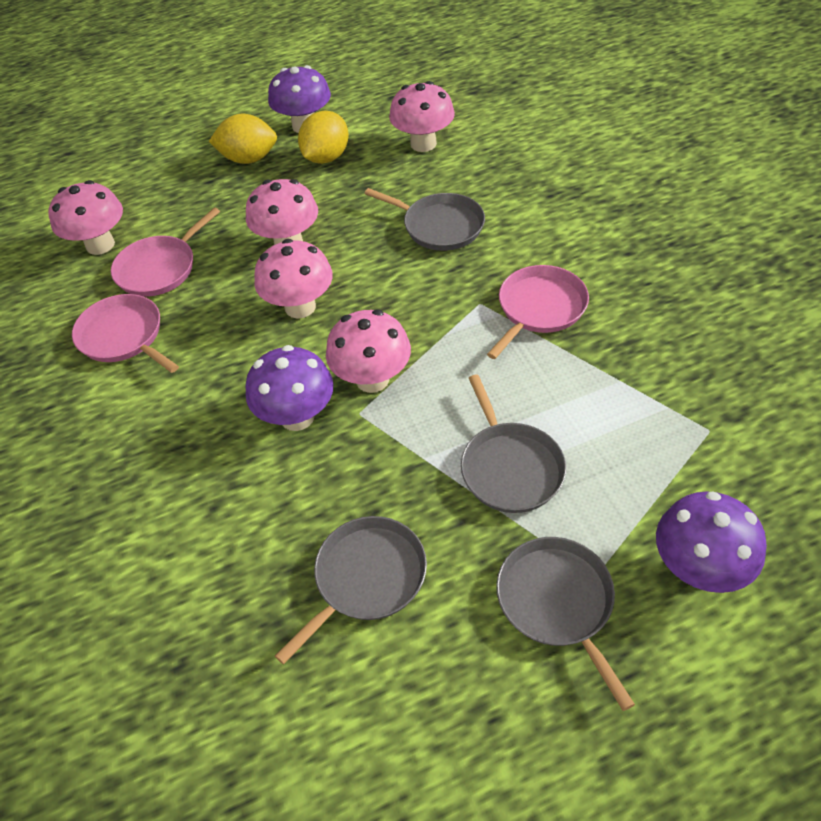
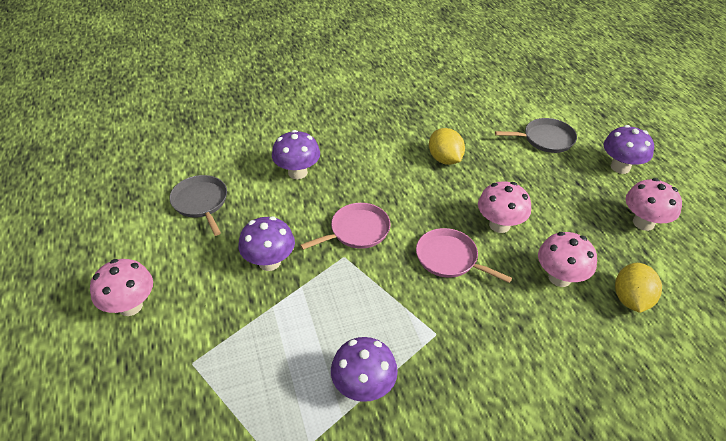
grey pan: [275,516,427,664] [364,188,485,251] [461,374,566,513] [496,537,635,711] = 4 -> [169,175,227,236] [495,118,577,153] = 2
pink mushroom: [48,180,123,255] [246,179,318,245] [254,239,333,319] [326,309,411,393] [389,81,455,152] = 5 -> [90,259,153,316] [478,181,531,233] [538,232,597,287] [626,178,682,231] = 4
pink pan: [72,294,179,373] [111,207,220,297] [487,265,589,359] = 3 -> [300,203,391,250] [416,228,512,283] = 2
purple mushroom: [245,345,334,431] [268,65,331,133] [656,491,767,593] = 3 -> [238,216,295,271] [272,130,320,179] [331,337,398,402] [604,125,654,174] = 4

